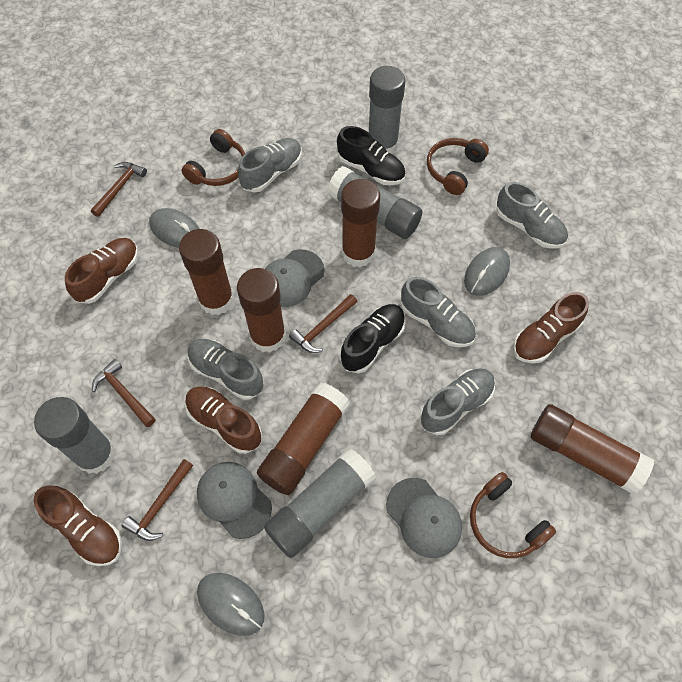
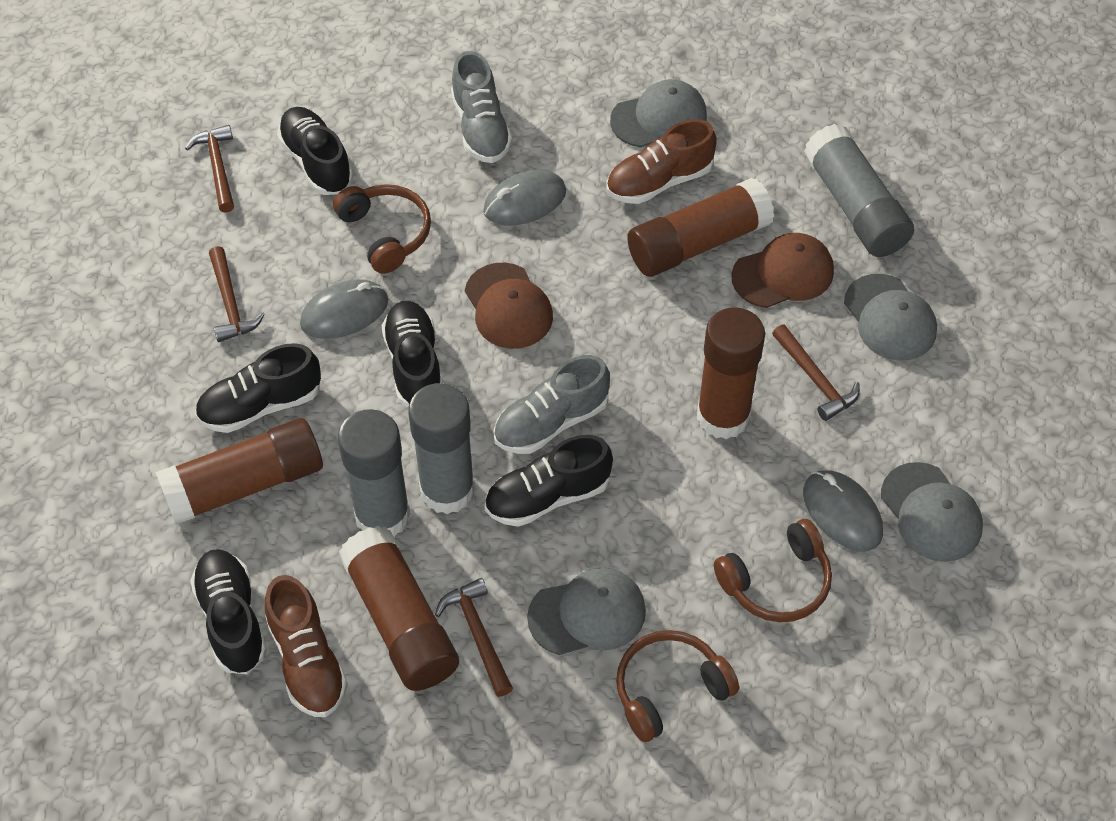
black shoe: [337,126,406,185] [340,304,406,373] = 2 -> [190,549,267,674] [195,343,321,433] [277,107,353,195] [381,301,442,407] [485,435,613,527] = 5
brown cap: none = 0 -> [465,263,553,349] [731,233,834,308] = 2
brown glue stick: [179,229,234,315] [237,268,286,353] [257,382,350,495] [341,179,380,267] [531,404,654,495] = 5 -> [156,418,323,525] [339,526,459,691] [627,178,774,277] [697,307,765,439] = 4
brown shoe: [34,486,122,566] [65,238,138,304] [185,386,262,454] [513,292,589,364] = 4 -> [265,575,348,717] [606,119,717,204] = 2
grey cap: [197,462,272,539] [265,249,325,307] [386,478,462,558] = 3 -> [527,568,646,655] [610,79,707,147] [844,274,937,361] [881,462,983,562] = 4
grey glue stick: [34,397,116,474] [264,449,376,558] [327,166,422,239] [369,66,405,154] = 4 -> [338,409,410,537] [408,383,475,514] [804,124,914,257] = 3
grey shoe: [188,339,264,400] [238,138,302,193] [401,277,476,347] [420,368,495,435] [496,182,568,249] = 5 -> [451,51,512,163] [493,355,610,454] = 2

